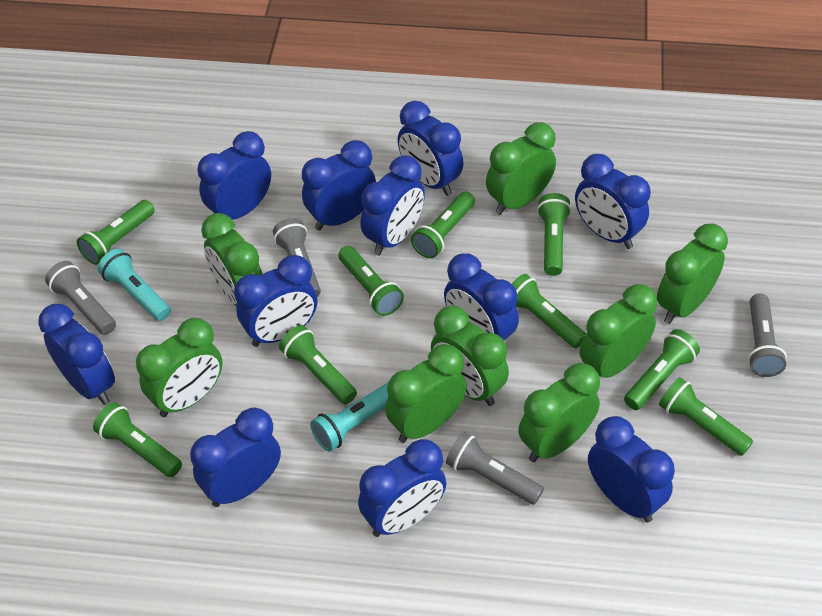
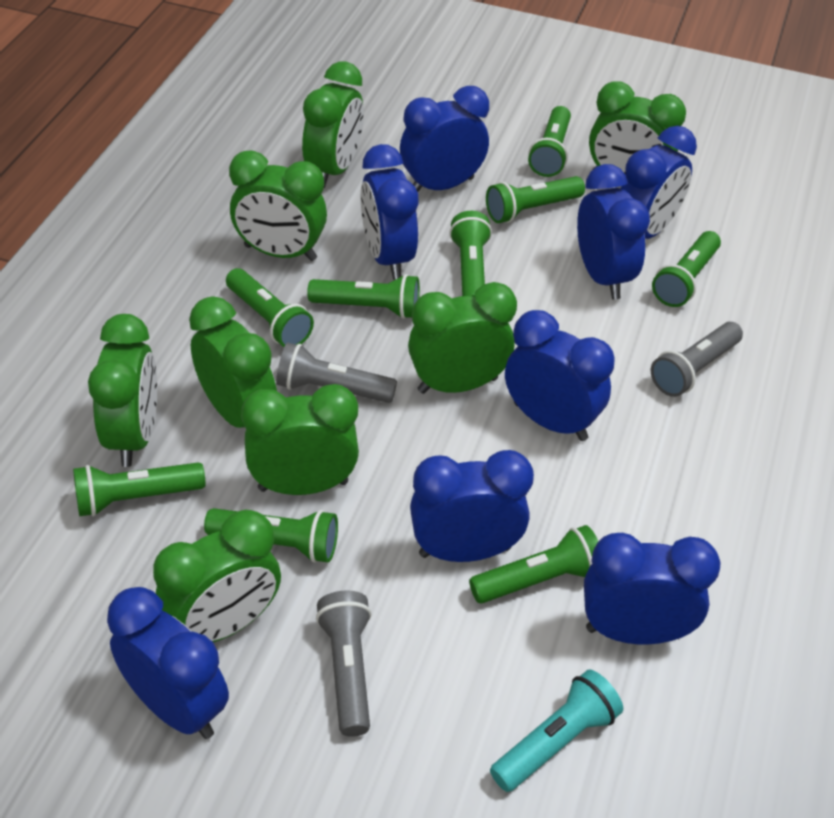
blue clock: [38,304,115,405] [190,408,281,507] [197,131,271,220] [234,255,317,347] [302,140,376,231] [358,439,447,537] [360,155,425,256] [398,101,463,196] [444,253,519,340] [575,154,651,249] [588,416,675,522] = 11 -> [107,587,229,739] [361,144,418,280] [400,86,489,192] [410,450,534,562] [505,310,615,441] [577,164,650,300] [584,533,720,644] [621,126,697,239] = 8
grey flashlight: [45,261,116,335] [273,218,321,297] [446,432,544,504] [748,294,787,377] = 4 -> [276,343,397,403] [316,591,372,737] [651,322,743,397] = 3
turquoise flashlight: [98,249,171,321] [310,383,389,452] = 2 -> [490,670,623,792] = 1

